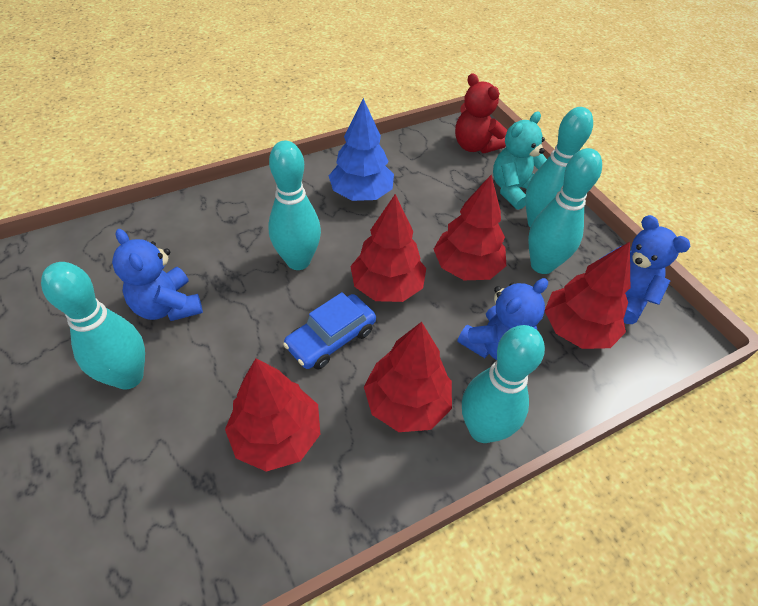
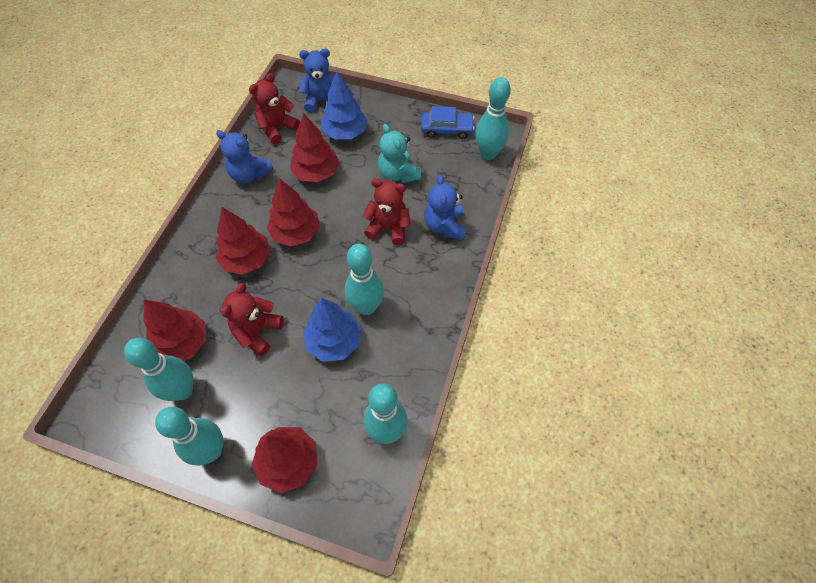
blue tree: [329,98,394,201] = 1 -> [303,298,361,362] [321,71,368,139] = 2
red teddy bear: [455,73,507,153] = 1 -> [222,283,284,356] [249,73,300,144] [362,179,410,245] = 3

